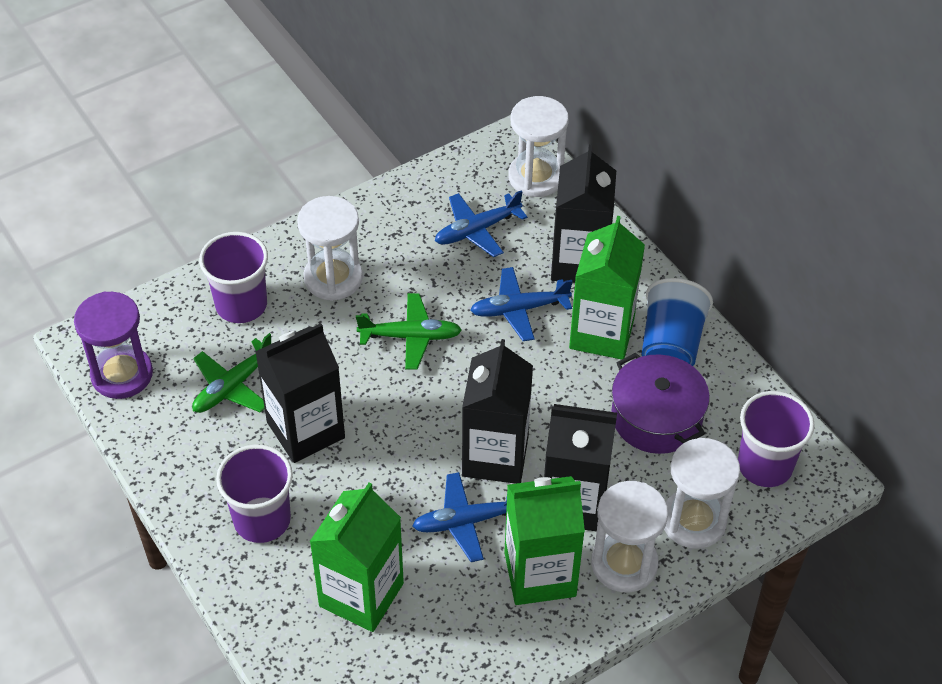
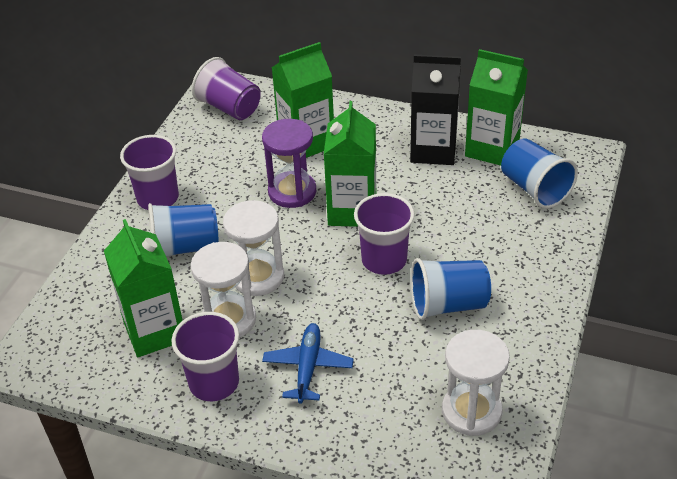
black carton: [255,323,345,463] [462,339,533,484] [544,404,617,531] [551,145,616,283] = 4 -> [410,55,461,165] = 1
blue cup: [642,278,713,366] = 1 -> [148,203,218,257] [411,258,491,320] [501,139,578,209] = 3
blue plane: [412,472,507,562] [435,190,527,257] [470,267,573,341] = 3 -> [262,323,354,404] = 1
green carton: [309,483,404,632] [504,476,585,605] [569,216,645,360] = 3 -> [104,219,183,357] [272,42,334,158] [324,101,376,227] [465,49,528,166] = 4
green plane: [192,333,271,413] [356,293,462,370] = 2 -> none = 0
purple cup: [199,232,268,323] [216,444,293,543] [738,391,815,487] = 3 -> [120,135,179,210] [171,312,239,401] [192,57,261,120] [354,193,415,275] = 4
purple pot: [611,353,710,454] = 1 -> none = 0
white hourglass: [297,196,363,301] [508,96,569,197] [591,481,668,592] [664,438,740,549] = 4 -> [191,242,256,338] [223,200,284,296] [442,330,510,436] = 3

